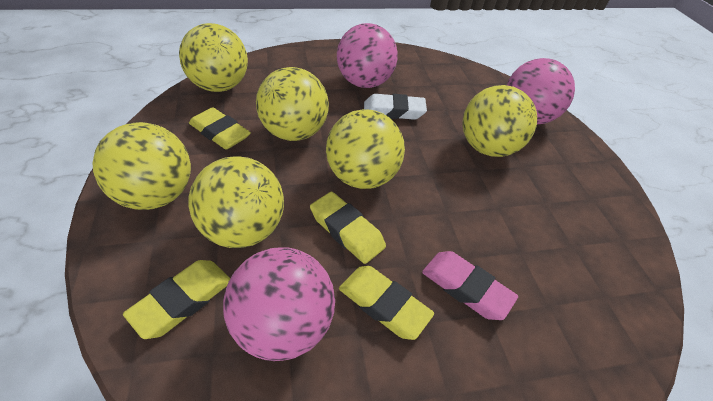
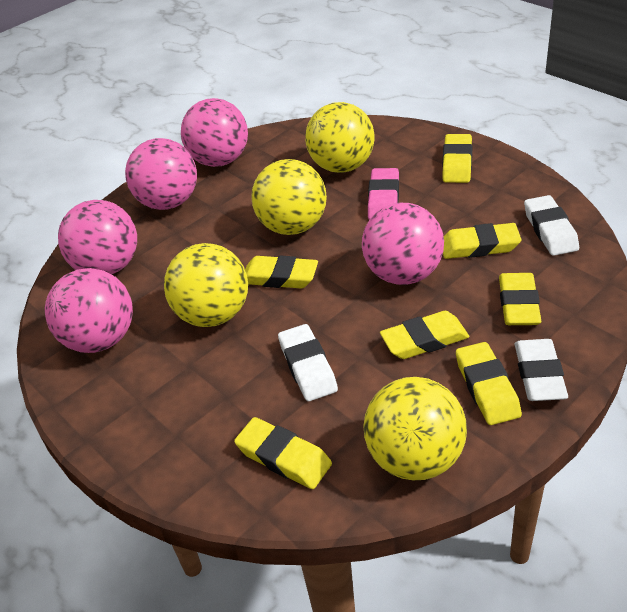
pink ball: [223,247,335,361] [337,23,398,88] [507,58,575,125] = 3 -> [45,268,133,353] [58,200,137,274] [125,138,197,210] [181,98,248,167] [362,203,444,285] = 5
white eraser: [364,94,427,120] = 1 -> [278,324,338,401] [515,339,568,401] [524,195,579,256] = 3
yellow ball: [92,122,191,210] [179,23,248,92] [189,156,284,248] [256,67,329,141] [326,109,405,189] [462,85,537,157] = 6 -> [164,243,248,327] [251,159,327,235] [305,102,375,173] [363,377,467,480] = 4
yellow eraser: [123,260,230,339] [189,107,251,149] [310,192,386,264] [339,266,434,340] = 4 -> [234,417,332,489] [245,255,318,289] [380,311,469,359] [442,134,472,183] [443,223,521,259] [456,342,522,425] [499,273,541,325] = 7

